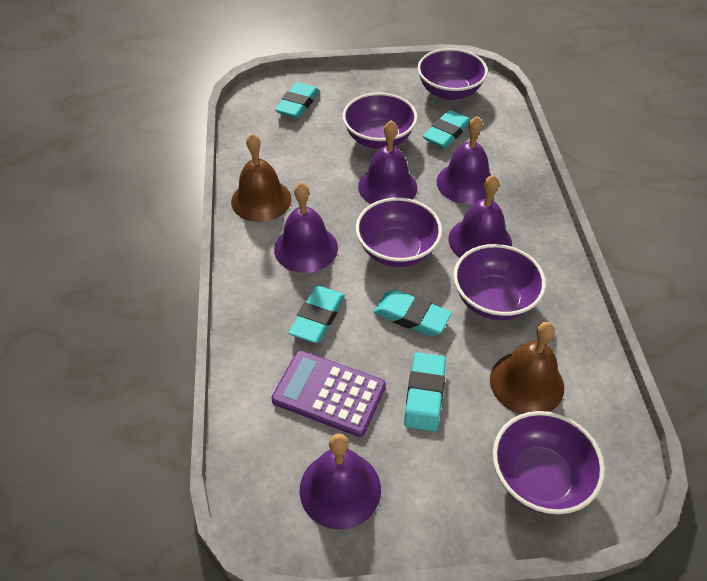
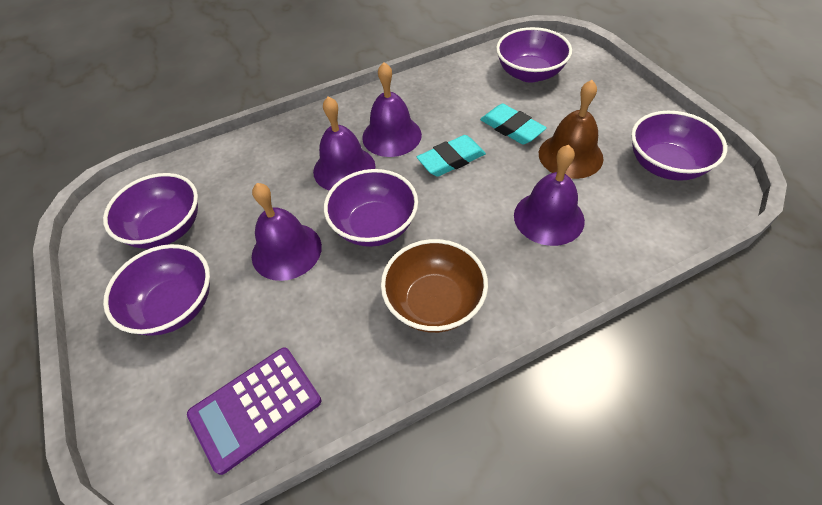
brown bell: [231,133,292,222] [490,322,564,414] = 2 -> [539,80,604,179] = 1
brown bowl: none = 0 -> [381,239,488,333] = 1
purple bell: [274,182,338,273] [299,433,381,529] [358,120,417,204] [437,116,491,204] [449,175,512,258] = 5 -> [252,183,322,281] [313,96,376,190] [362,62,422,157] [514,145,585,246] = 4
turquoise eraser: [275,82,319,118] [289,286,345,343] [373,289,452,336] [404,352,446,432] [423,110,471,148] = 5 -> [417,135,486,177] [480,104,547,145] = 2

